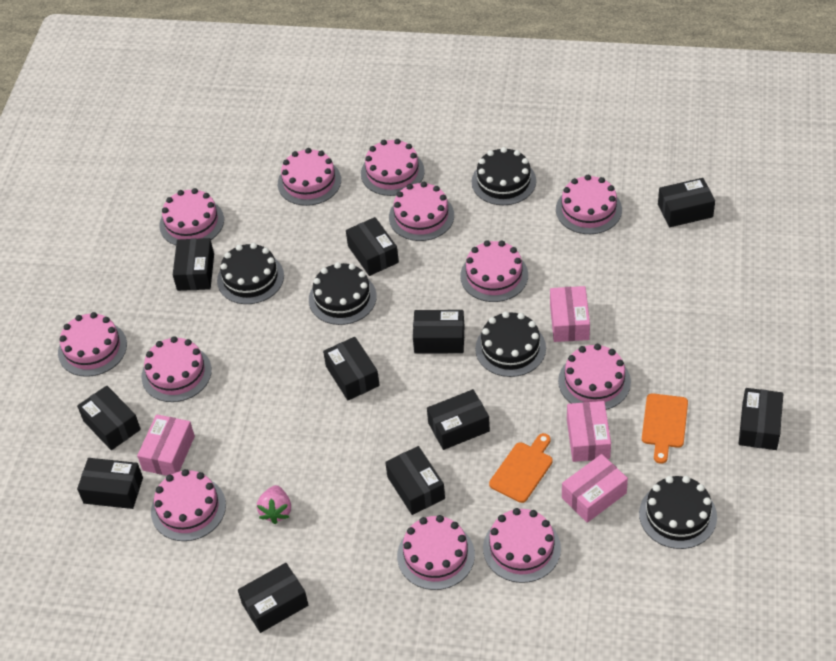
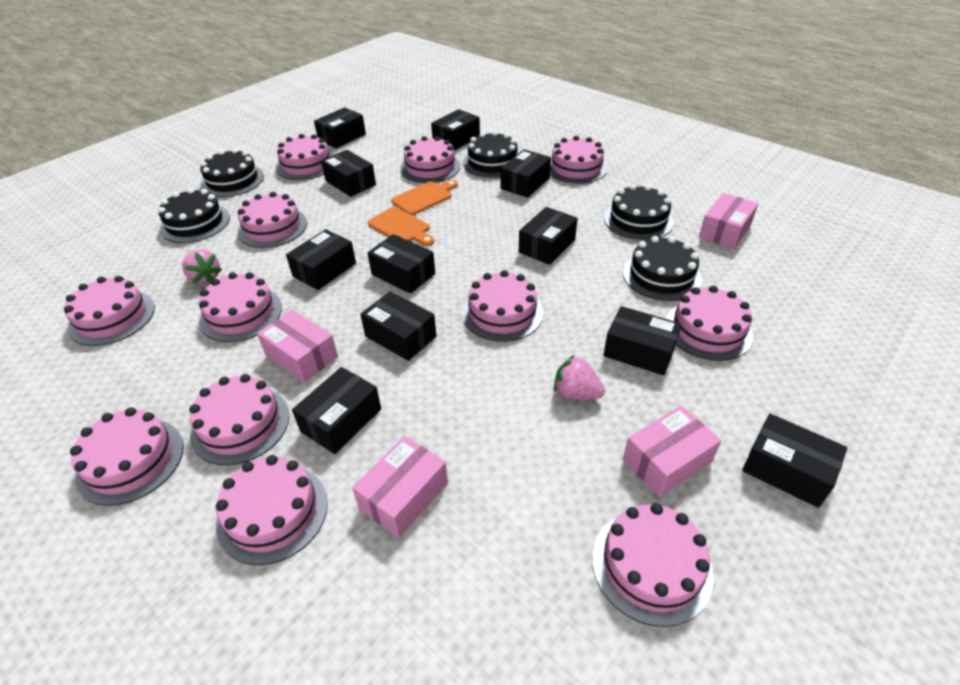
pink strawberry: [257,485,291,524] = 1 -> [182,249,222,284] [554,355,605,400] = 2

